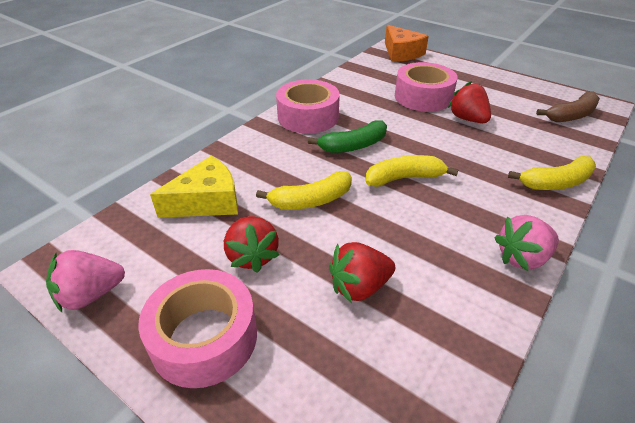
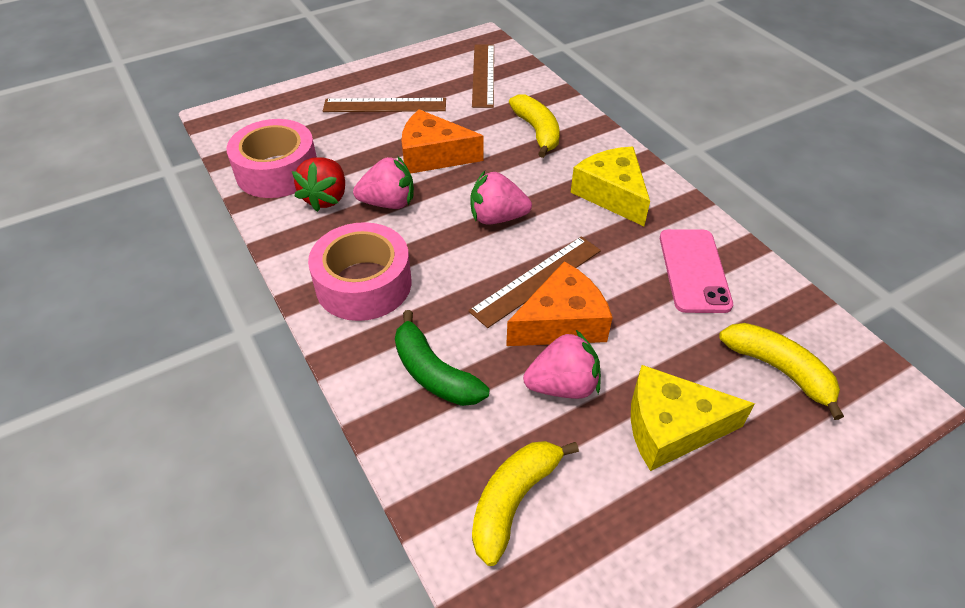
brown banana: [536,91,600,122] = 1 -> none = 0
brown ruler: none = 0 -> [323,98,446,112] [468,236,601,328] [472,44,494,108] = 3
orange cheese: [385,25,429,62] = 1 -> [401,109,483,174] [506,261,613,346] = 2
pink phone: none = 0 -> [660,229,733,313] = 1
pink strawberry: [46,250,125,312] [494,215,559,271] = 2 -> [353,156,414,209] [470,171,532,225] [523,330,601,399] = 3
pink tape: [138,269,257,388] [276,79,340,133] [395,62,458,112] = 3 -> [226,119,317,198] [308,222,412,321] = 2
red strawberry: [224,216,280,273] [329,242,395,303] [448,81,491,123] = 3 -> [292,157,345,212] = 1
yellow cheese: [150,156,238,218] = 1 -> [571,147,650,226] [631,365,755,471] = 2

